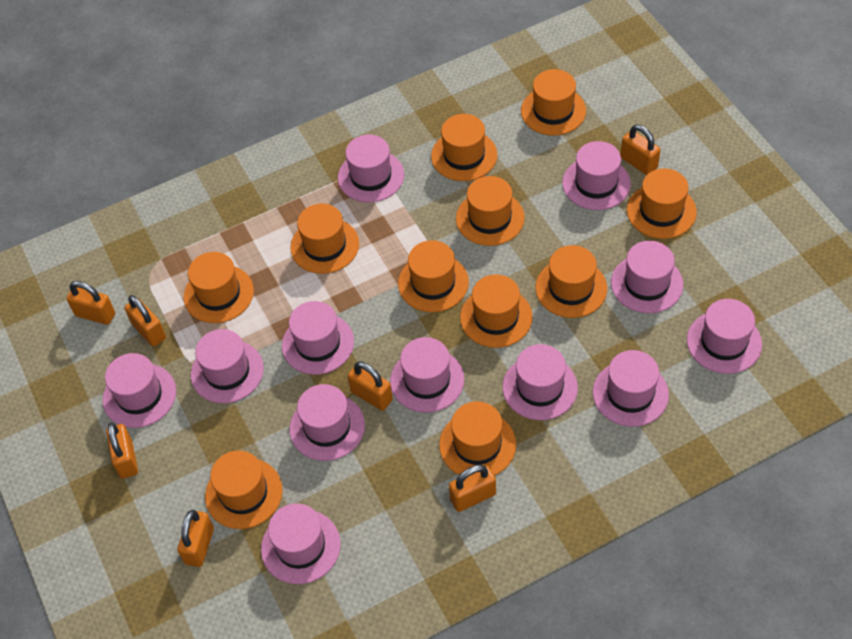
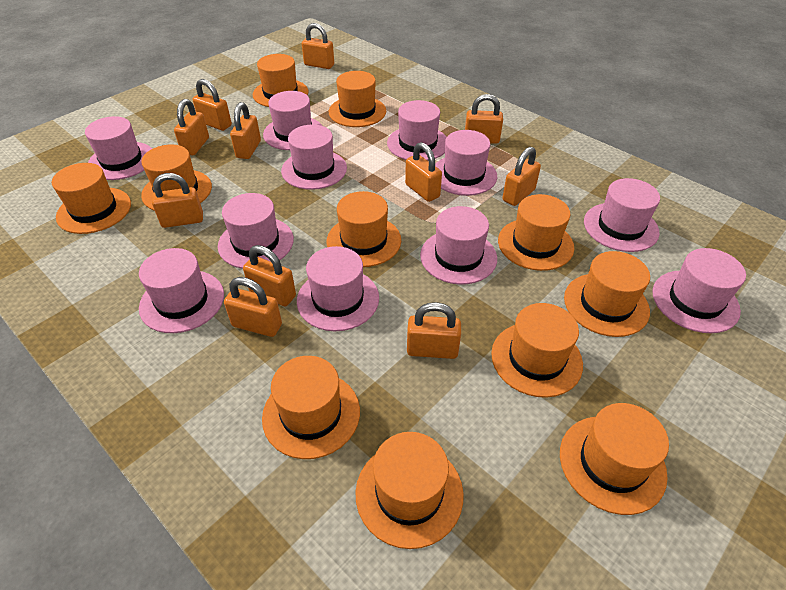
orange padlock: [66,281,115,325] [106,423,138,479] [124,295,166,347] [177,510,214,567] [348,361,393,411] [449,464,496,512] [620,124,660,175] = 7 -> [152,173,203,228] [174,99,209,156] [193,79,232,131] [224,277,282,337] [230,102,261,159] [243,245,296,306] [302,23,334,69] [405,142,442,202] [407,302,461,359] [465,94,503,144] [502,147,541,206] = 11
pink hat: [103,353,176,428] [191,329,264,403] [261,504,341,584] [282,301,354,375] [290,384,365,461] [338,135,404,202] [390,337,464,413] [503,344,578,420] [562,141,631,210] [593,350,669,427] [611,241,683,313] [687,299,762,374] = 12 -> [85,116,152,180] [139,248,224,333] [218,193,294,269] [263,91,322,150] [281,125,347,190] [297,246,379,331] [387,100,447,161] [420,206,497,285] [435,130,497,196] [584,178,660,252] [653,248,746,333] = 11

